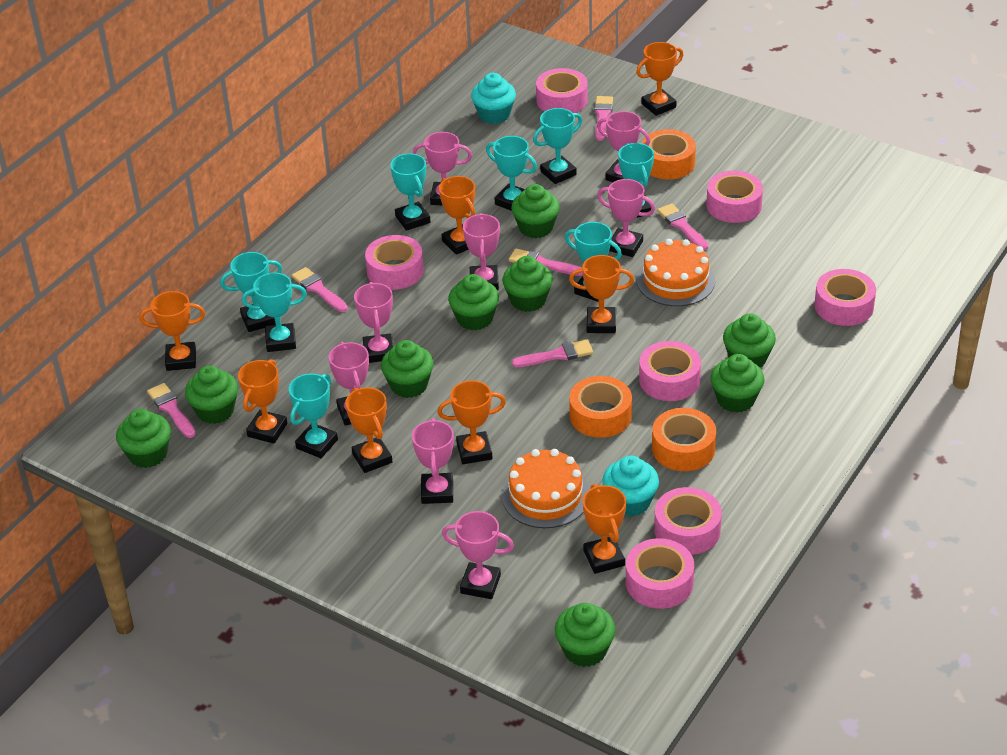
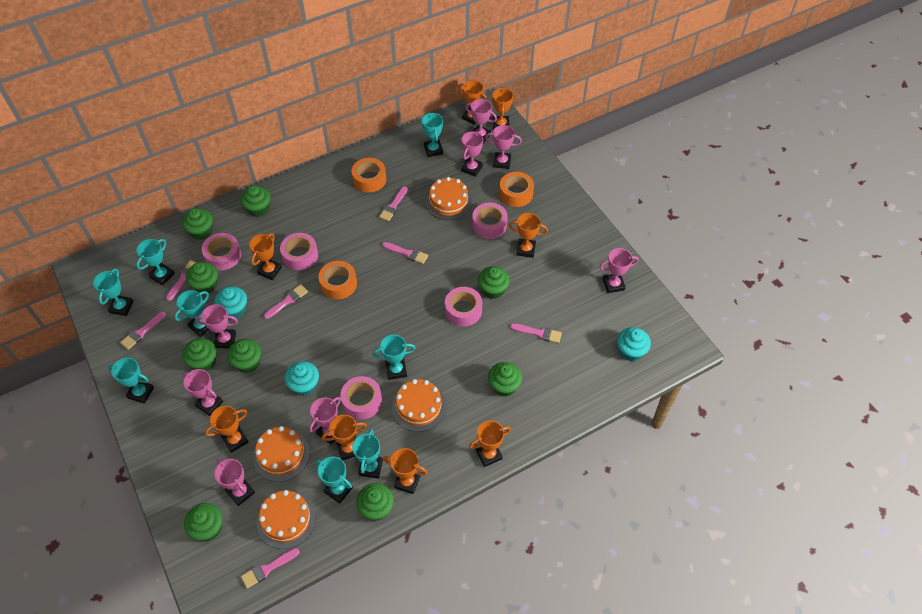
orange cake: [502,449,589,528] [637,239,715,306] = 2 -> [253,426,310,482] [257,490,316,549] [392,379,446,432] [426,177,472,220] = 4
pink brush: [147,383,196,438] [291,267,348,312] [509,249,583,276] [512,340,593,367] [594,96,613,141] [657,203,709,250] = 6 -> [120,312,166,350] [166,260,196,301] [241,548,300,589] [264,284,308,319] [379,186,408,221] [382,242,428,264] [510,323,562,343] = 7
pink tape: [365,235,424,290] [536,68,588,113] [626,538,694,609] [639,341,701,401] [654,487,722,555] [706,171,763,223] [814,269,876,326] = 7 -> [202,233,241,270] [280,233,318,270] [340,376,382,420] [445,287,482,326] [472,202,508,239] = 5
turquoise cupcake: [471,73,516,124] [602,456,659,516] = 2 -> [214,286,247,319] [285,361,319,396] [617,327,651,361] = 3

